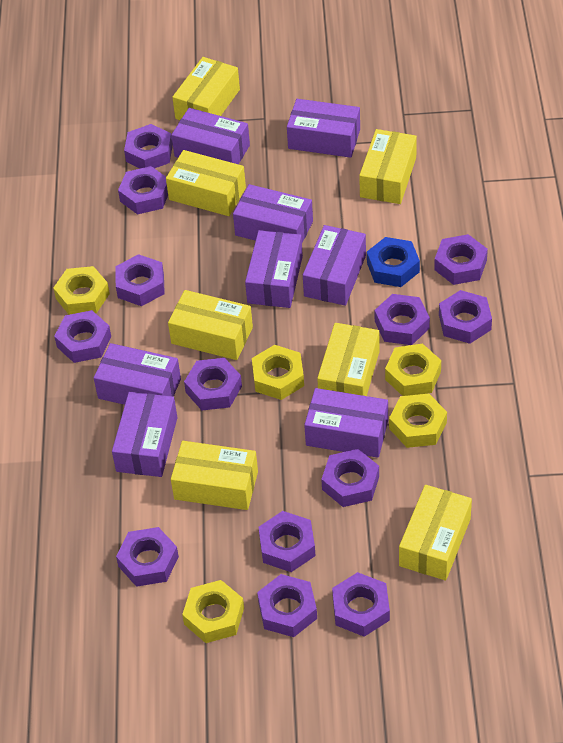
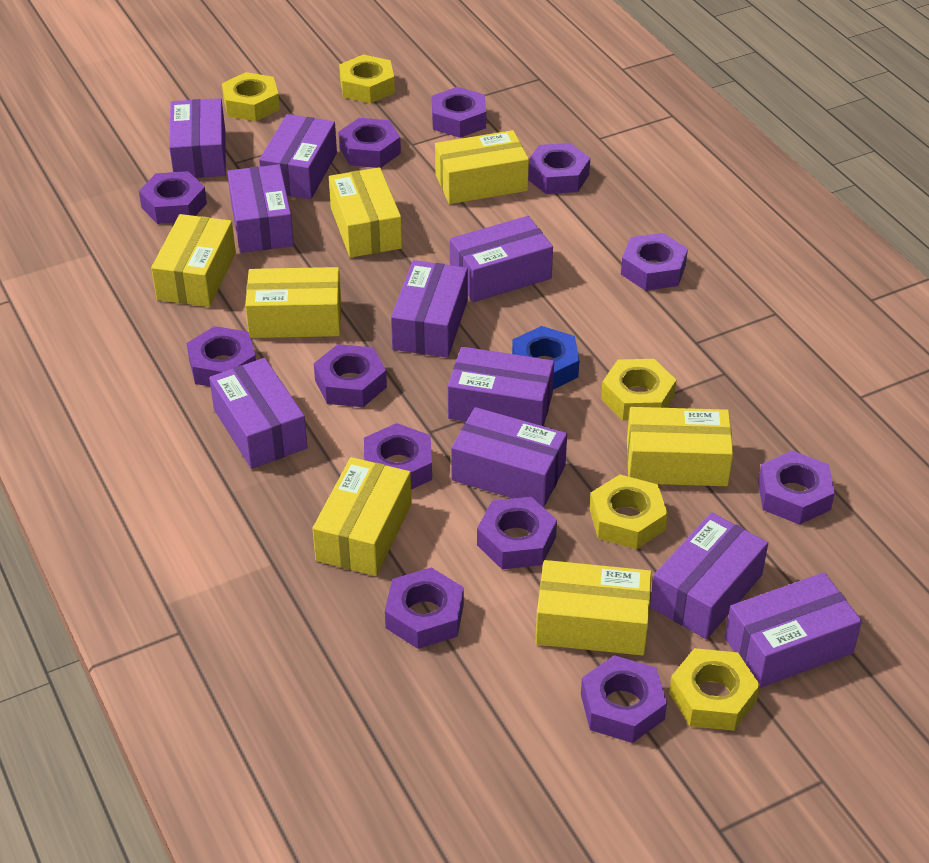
purple box: [94,343,181,405] [112,392,177,477] [172,108,250,164] [233,184,313,243] [245,230,303,308] [287,99,360,158] [303,225,366,306] [304,388,388,458] = 8 -> [169,98,226,178] [209,358,307,469] [227,164,294,253] [259,114,337,199] [391,260,468,358] [448,347,554,426] [450,216,553,302] [451,407,567,507] [650,512,768,639] [725,572,862,688] = 10
purple nut: [54,310,111,363] [115,254,165,306] [116,527,179,587] [118,166,168,214] [124,124,173,169] [184,358,242,410] [257,574,317,637] [258,511,315,572] [321,449,379,507] [332,572,390,637] [375,294,430,345] [434,234,488,285] [439,290,492,344] = 13 -> [139,171,207,224] [187,326,256,387] [314,344,387,407] [338,118,401,168] [364,423,432,490] [385,567,464,649] [432,87,486,138] [477,497,557,569] [528,143,590,194] [581,655,667,743] [621,233,688,291] [758,451,835,525] = 12

